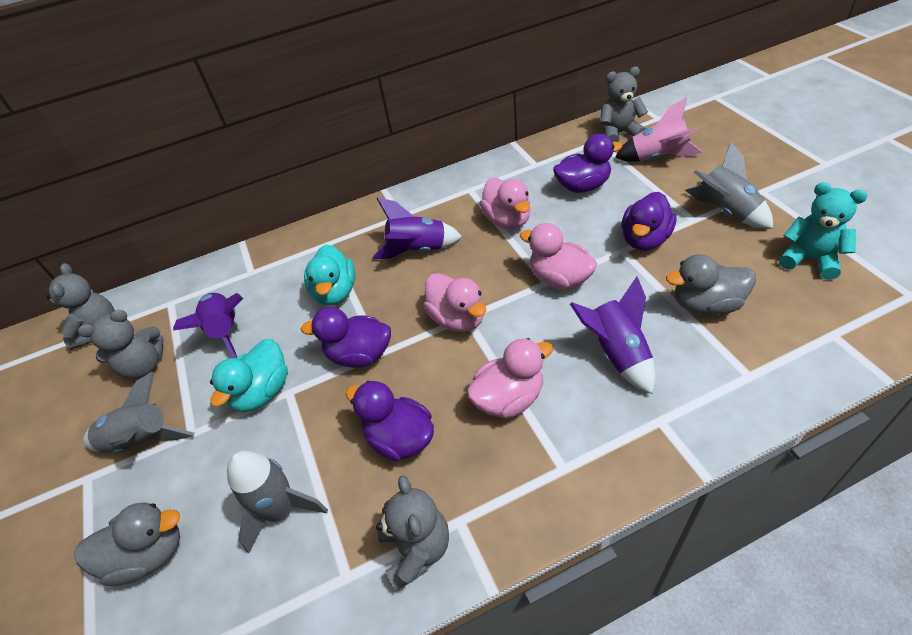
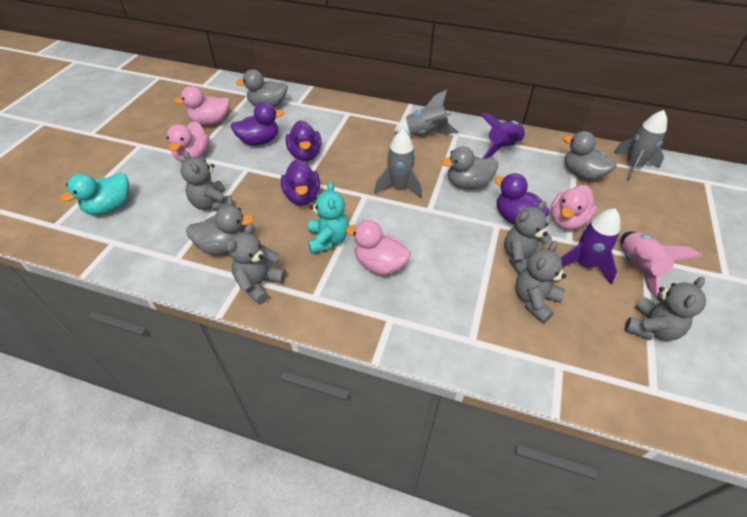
grey duck: [74,502,180,586] [666,254,756,315] = 2 -> [186,205,254,255] [236,69,288,107] [441,146,498,189] [563,131,617,180] = 4
grey teddy bear: [46,263,115,350] [78,310,163,380] [376,475,449,592] [600,67,648,142] = 4 -> [181,150,233,211] [226,223,286,305] [504,201,552,274] [515,241,566,323] [625,277,706,341] = 5
purple rocket: [173,293,243,358] [372,197,462,259] [570,277,655,394] = 3 -> [480,113,526,158] [561,208,620,284] = 2
turquoise duck: [210,339,288,412] [304,245,355,305] = 2 -> [61,173,129,215] = 1

